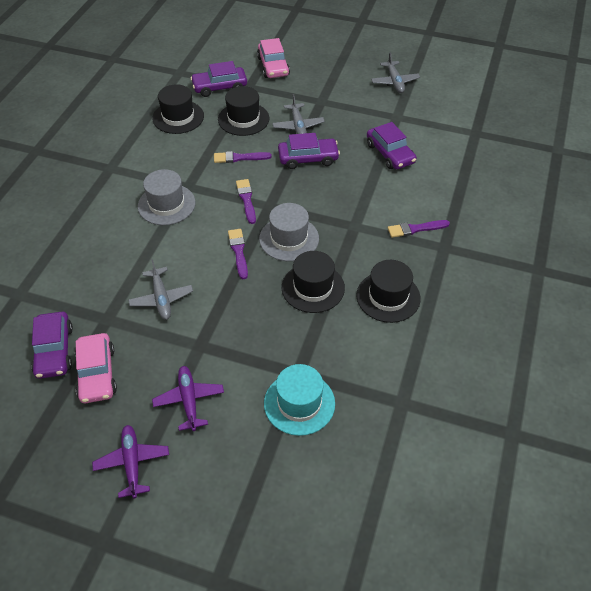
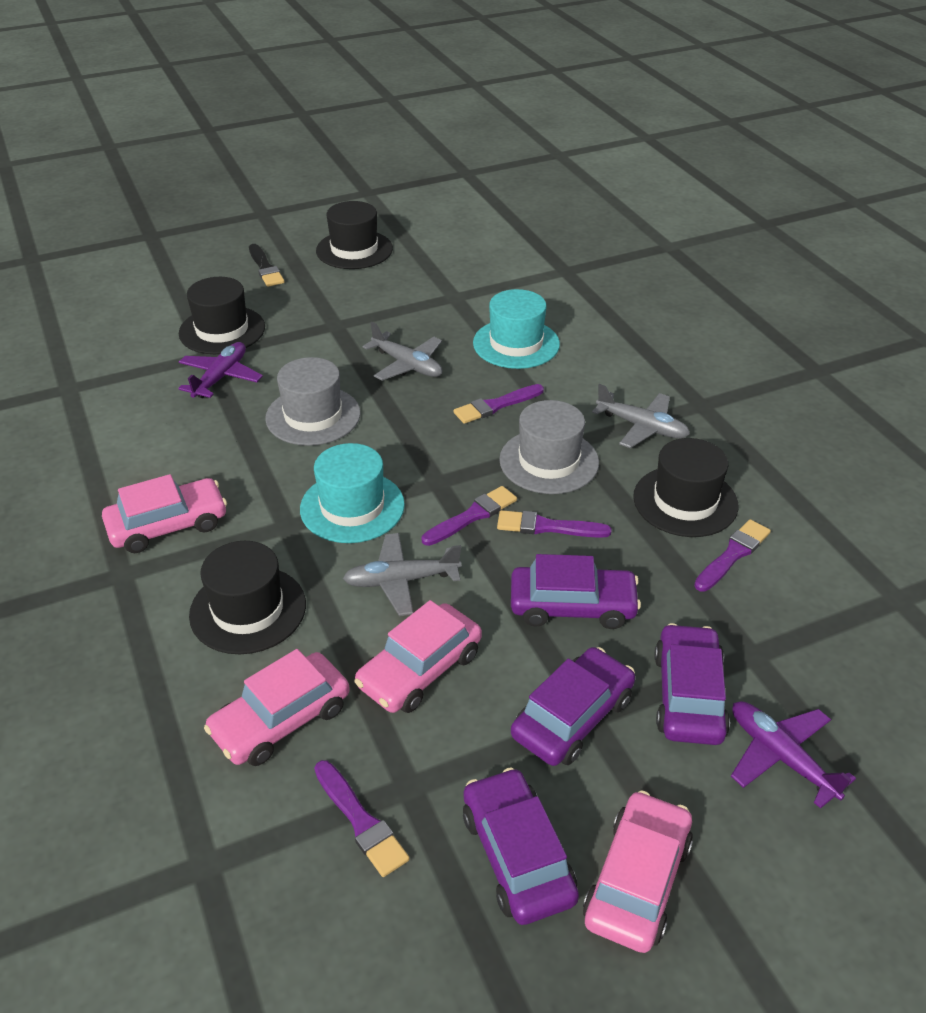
black brush: none = 0 -> [249,244,284,287] = 1
pink car: [75,333,117,403] [257,38,290,78] = 2 -> [102,474,227,553] [204,649,350,766] [354,600,482,713] [583,790,693,953] = 4
purple brush: [214,151,272,163] [228,229,248,279] [236,179,256,224] [388,220,450,238] = 4 -> [314,760,410,877] [422,486,517,546] [453,384,544,424] [497,510,612,538] [694,519,771,592] = 5
turquoise hat: [264,364,335,436] = 1 -> [300,443,405,543] [473,289,560,369] = 2

